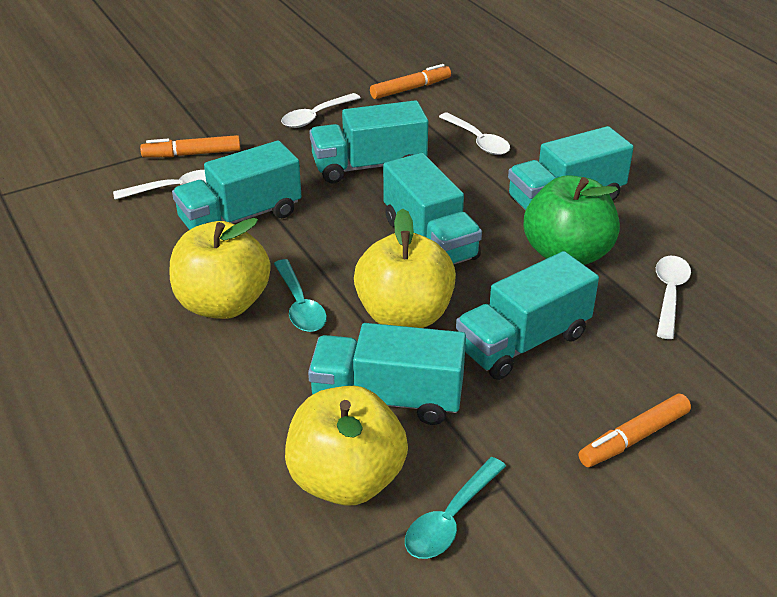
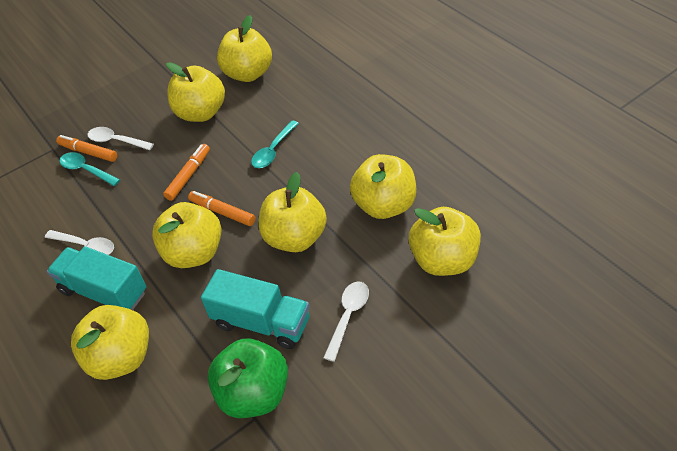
turquoise truck: [172,140,301,230] [308,323,466,425] [309,100,428,183] [383,153,482,265] [456,251,599,380] [508,126,634,210] = 6 -> [47,246,147,310] [201,269,310,349] = 2
white spoon: [113,170,206,200] [281,93,360,128] [439,112,510,155] [656,256,691,339] = 4 -> [45,230,114,255] [88,127,154,150] [323,281,369,362] = 3
yellow apple: [170,218,271,319] [285,386,408,506] [354,208,456,328] = 3 -> [71,305,149,380] [152,202,221,268] [166,62,225,122] [217,15,272,82] [259,172,327,252] [350,154,416,219] [409,207,481,276] = 7

